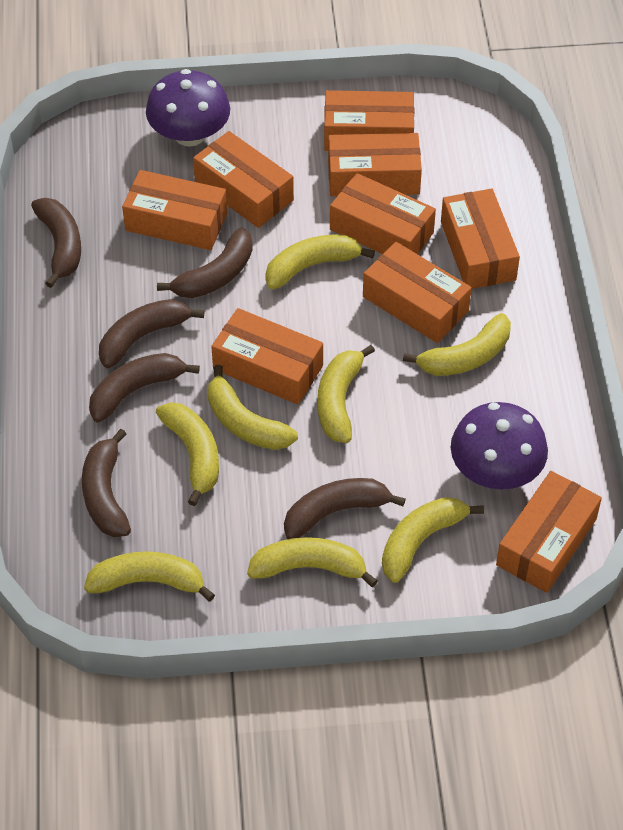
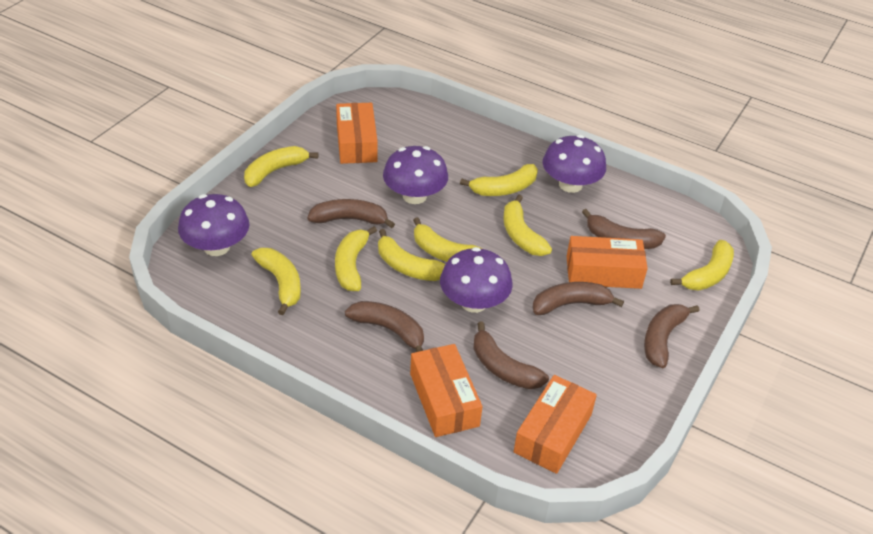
orange box: [122,170,227,250] [193,131,294,228] [211,308,323,405] [324,90,414,151] [328,133,422,197] [330,173,436,254] [363,242,472,343] [441,189,520,289] [496,471,602,593] = 9 -> [336,103,378,164] [410,344,483,437] [514,375,597,474] [566,236,648,289] = 4
purple mushroom: [146,69,230,147] [451,402,548,490] = 2 -> [178,194,249,256] [383,146,448,204] [440,247,513,313] [542,135,606,193] = 4

